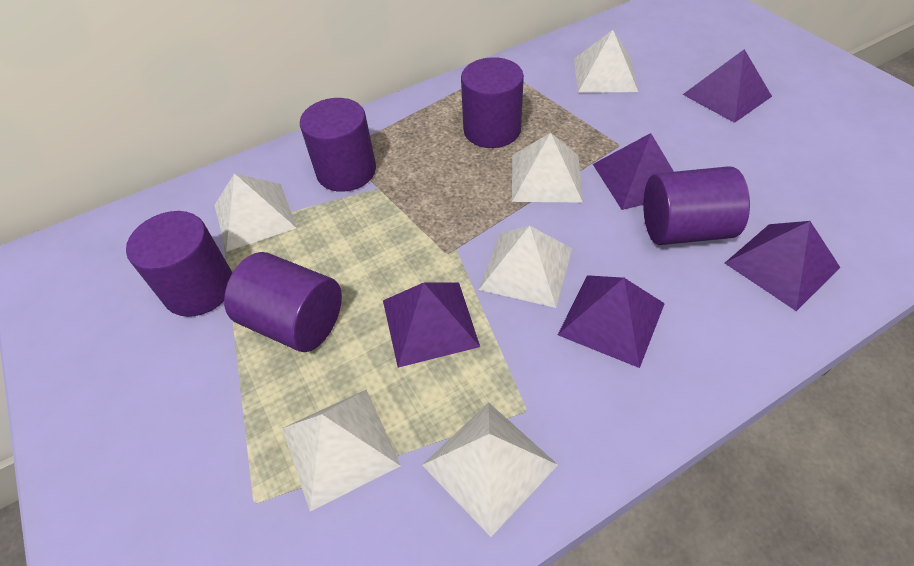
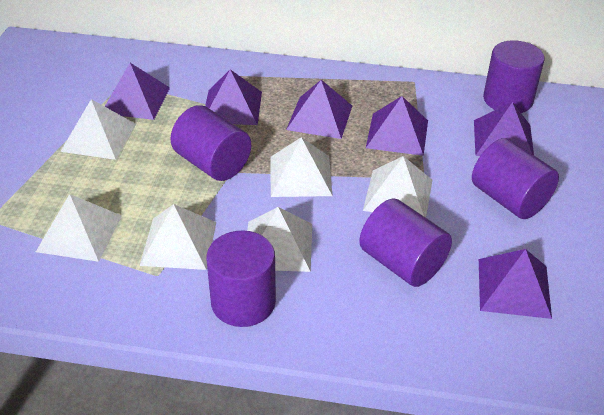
purple pyramid: [383,282,480,368] [558,275,665,368] [593,133,674,210] [682,49,772,123] [725,221,841,311] = 5 -> [105,63,170,120] [205,69,262,125] [286,80,352,139] [366,96,428,156] [474,102,534,156] [479,249,552,319] = 6

